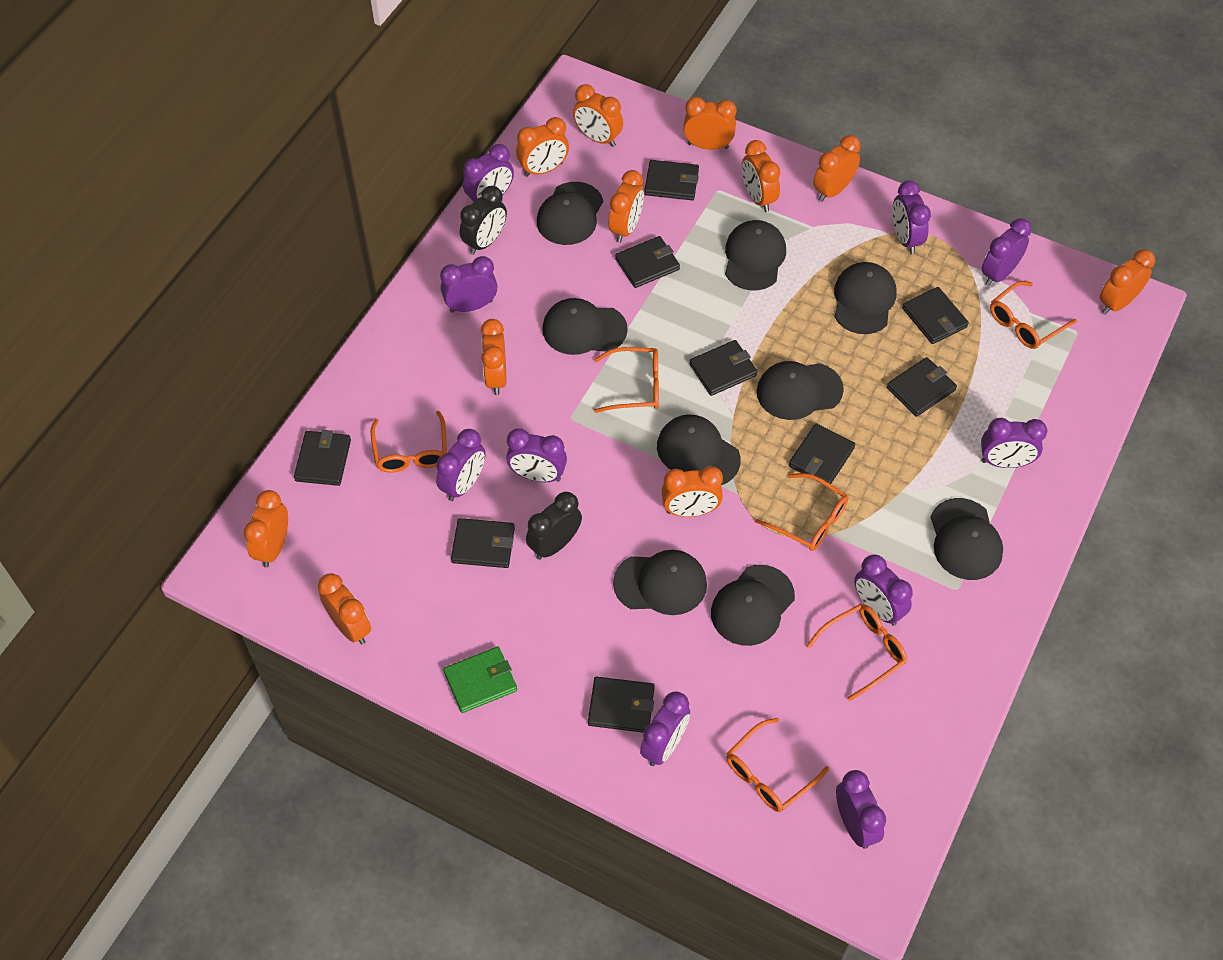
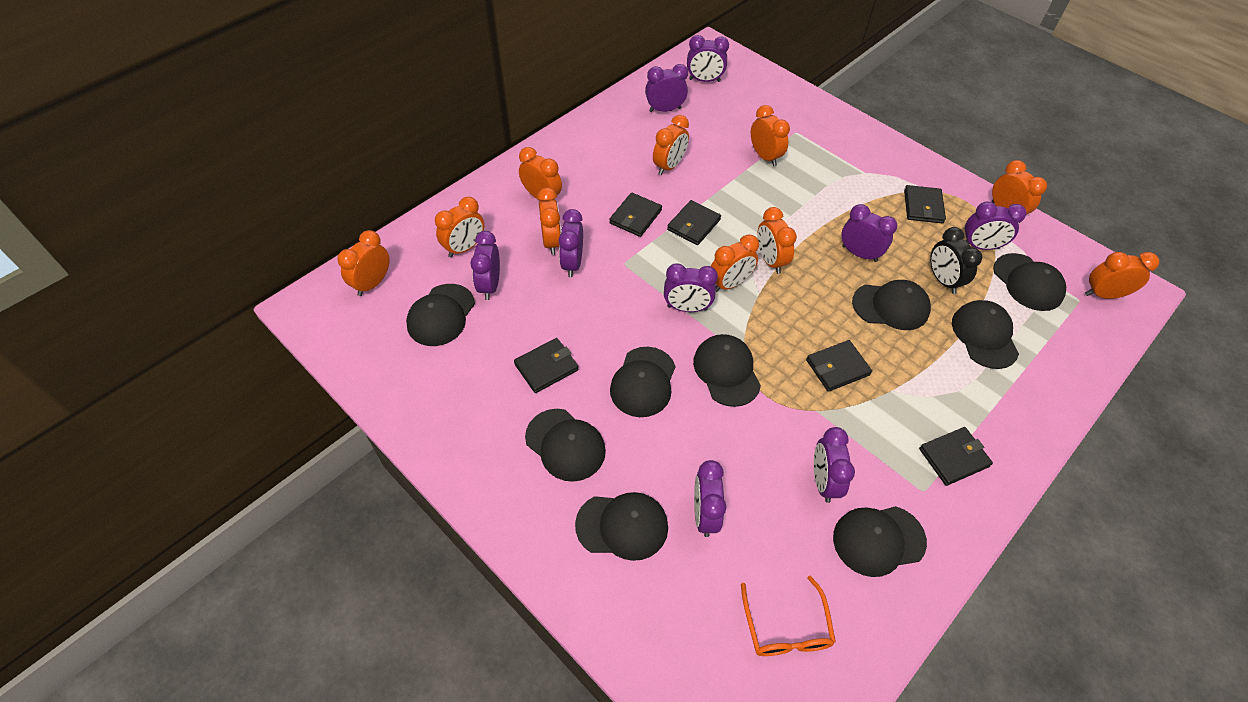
black clock: [460,186,507,255] [526,492,582,560] = 2 -> [930,227,982,294] = 1
black wallet: [294,430,351,486] [451,518,515,568] [588,677,655,733] [615,236,680,288] [644,160,699,200] [689,340,758,396] [789,423,855,484] [887,357,957,417] [902,287,969,344] = 9 -> [514,338,579,393] [609,192,662,237] [667,200,721,245] [806,340,872,392] [904,185,946,223] [919,427,993,486] = 6
green wallet: [443,647,517,713] = 1 -> none = 0
orange clock: [244,490,288,567] [318,573,371,645] [481,319,506,395] [516,117,569,177] [573,84,623,147] [609,170,644,243] [661,466,723,517] [683,97,736,150] [742,140,780,212] [813,135,860,202] [1100,249,1155,315] = 11 -> [337,230,390,296] [435,197,484,258] [519,147,562,200] [537,187,561,255] [653,115,689,175] [711,234,759,292] [751,105,790,166] [757,207,797,274] [992,160,1047,223] [1085,252,1159,299] = 10
orange glasses: [371,411,447,473] [594,347,659,413] [726,718,829,812] [755,473,848,551] [806,604,907,701] [990,281,1077,349] = 6 -> [741,575,836,656] = 1
purple clock: [436,429,486,501] [440,256,498,313] [463,144,514,202] [506,428,567,482] [640,691,690,766] [836,770,886,849] [854,554,913,626] [892,180,931,254] [981,418,1047,468] [982,219,1032,286] = 10 -> [470,231,500,300] [559,209,583,277] [645,64,688,112] [664,263,718,312] [687,35,729,82] [694,460,726,537] [814,427,855,503] [842,204,897,262] [965,202,1026,250] = 9

